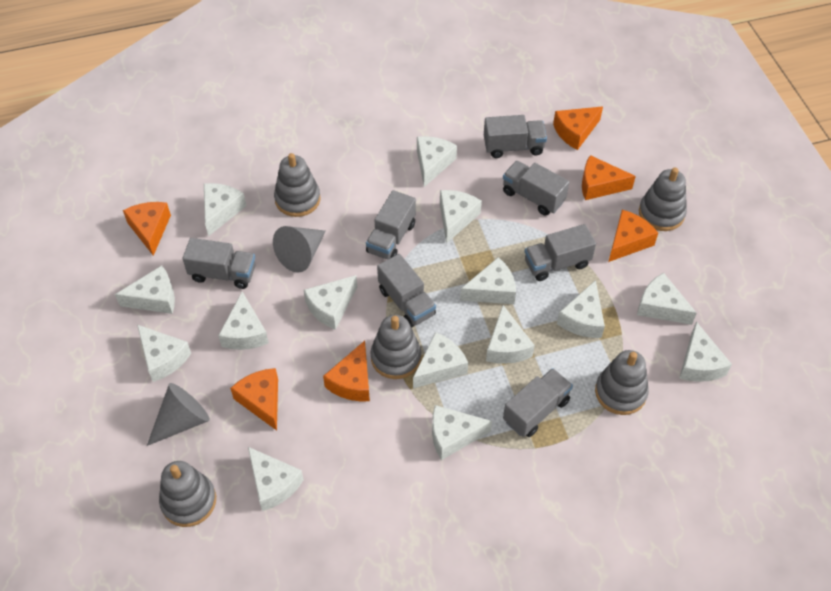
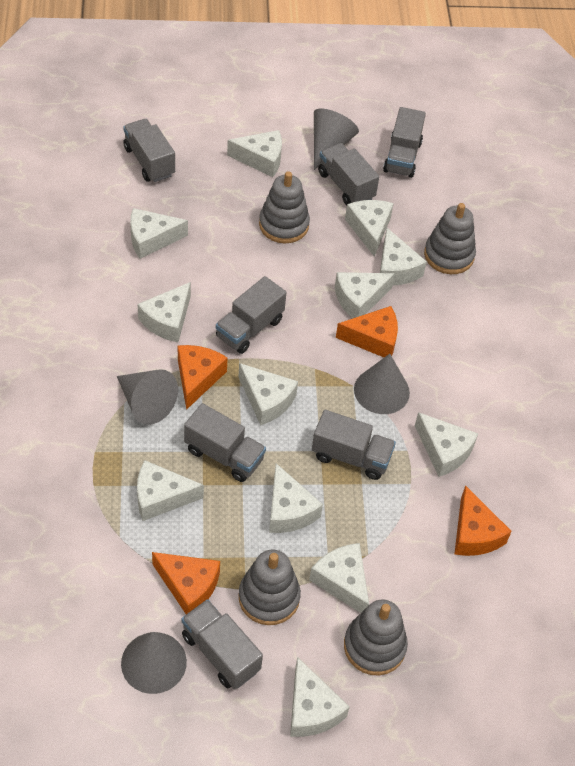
grey cone: [147,383,210,446] [273,226,326,273] = 2 -> [117,369,178,425] [121,632,187,694] [314,109,359,170] [354,354,410,414] = 4
grey stacking toy: [159,461,216,527] [274,153,320,217] [370,315,421,379] [595,350,649,415] [639,168,687,231] = 5 -> [239,549,301,625] [259,171,310,243] [344,600,408,676] [424,203,476,274] = 4
orange cheese: [123,202,171,256] [230,368,278,431] [323,341,370,401] [553,106,603,150] [582,155,636,200] [608,210,658,262] = 6 -> [152,552,220,614] [178,345,228,410] [336,306,398,357] [454,485,512,556] = 4
white cheese: [115,266,175,314] [137,325,191,382] [204,183,246,236] [218,292,269,350] [248,447,304,511] [304,275,357,330] [413,332,468,389] [417,136,457,187] [432,405,492,460] [440,190,482,244] [460,257,516,304] [486,305,535,364] [557,280,605,338] [637,273,697,325] [679,321,732,382] = 15 -> [130,208,188,259] [137,282,191,342] [137,460,204,521] [227,130,282,177] [239,363,298,425] [269,463,323,533] [290,657,350,737] [309,543,369,613] [335,272,395,318] [345,200,394,257] [380,228,427,285] [415,412,478,477] = 12

